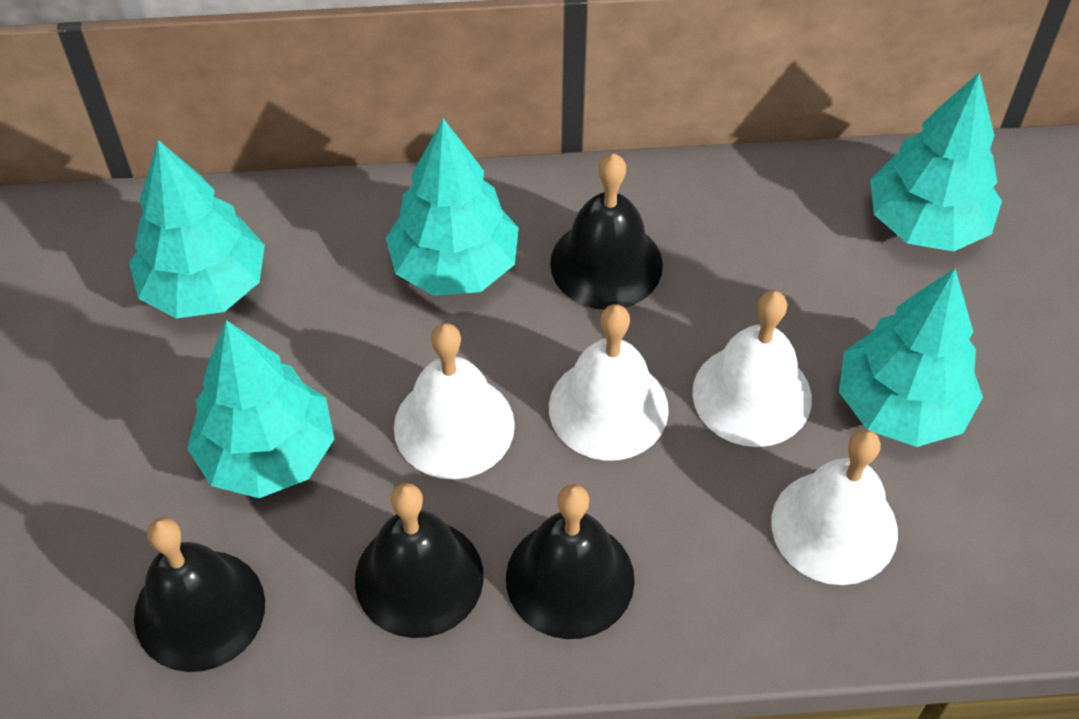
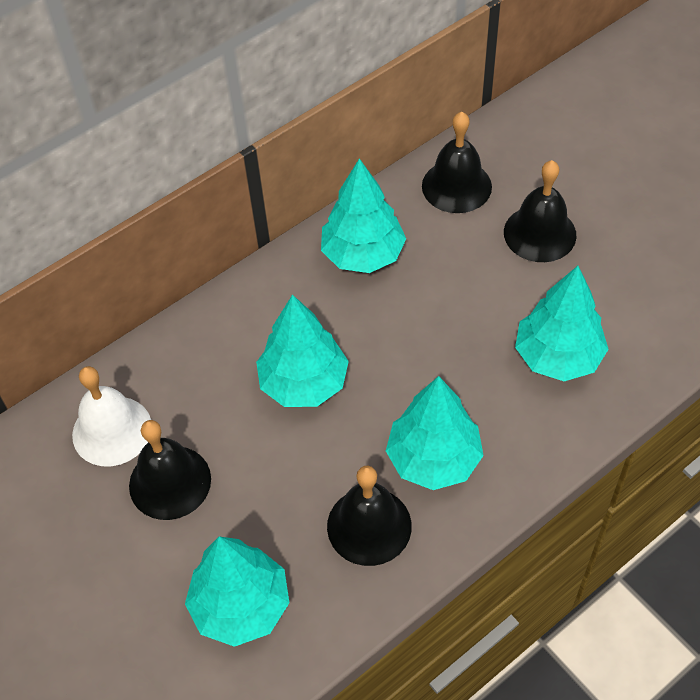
white bell: [394,323,515,479] [549,304,669,461] [692,291,812,447] [771,429,898,585] = 4 -> [72,366,151,466] = 1

